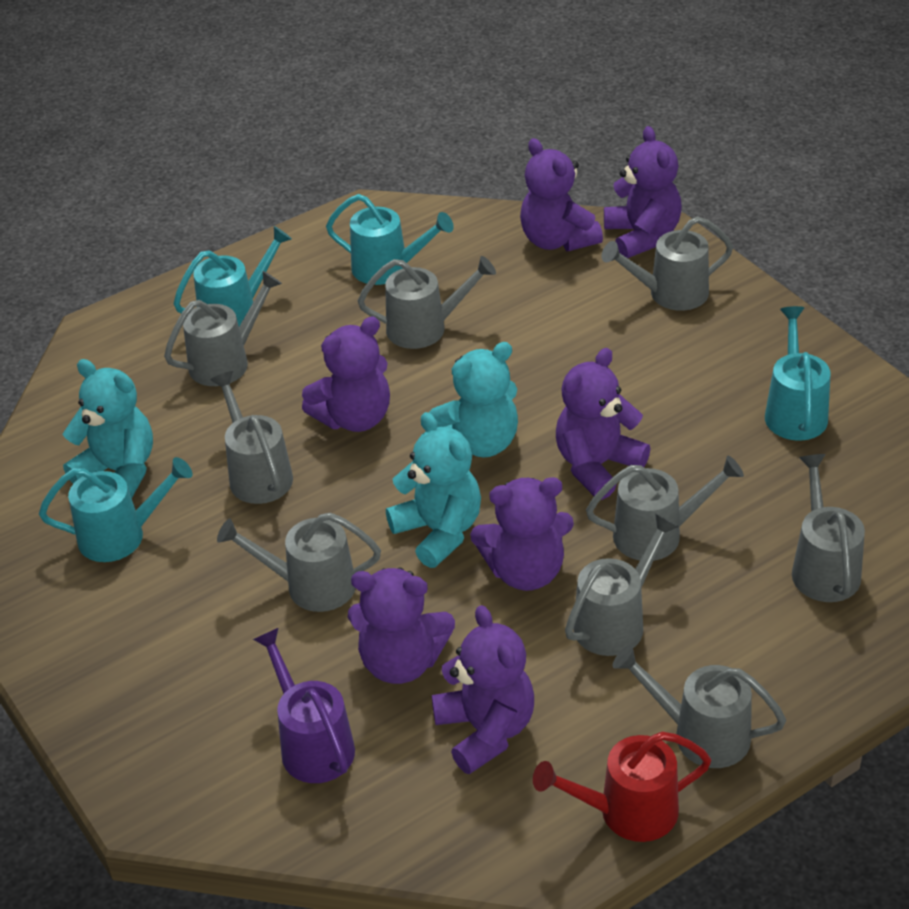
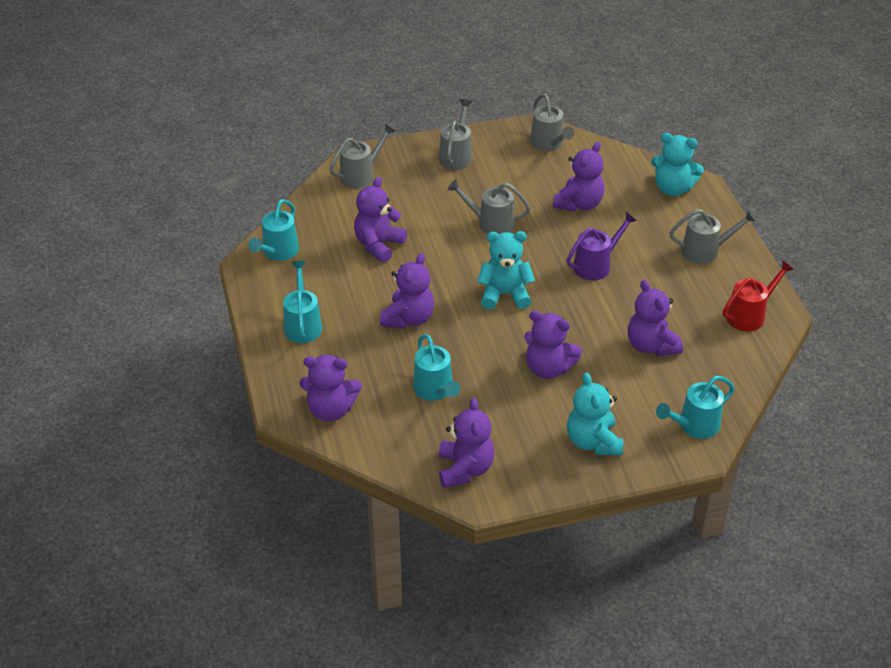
grey watering can: [164,271,282,386] [210,371,293,504] [217,513,381,612] [358,256,496,349] [565,513,679,656] [586,456,744,561] [602,217,733,311] [613,645,786,768] [792,454,865,602] = 9 -> [329,123,395,189] [439,99,472,170] [447,180,531,234] [530,94,574,151] [670,209,756,264] = 5

